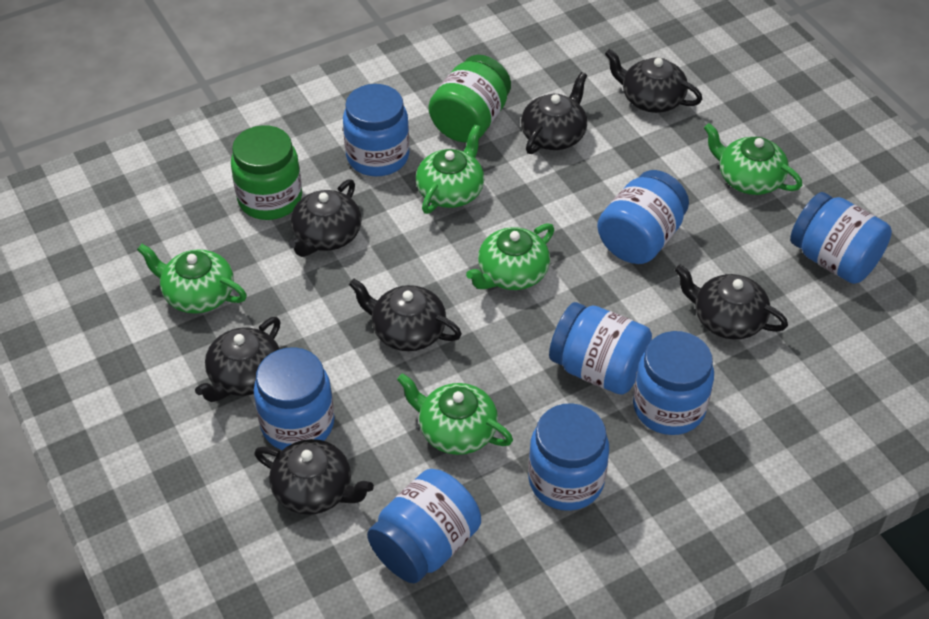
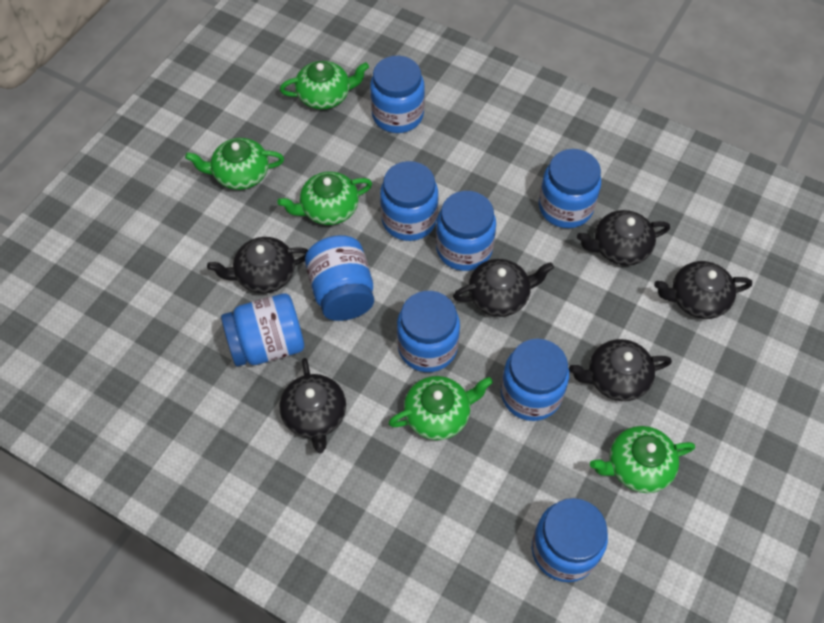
black teapot: [195,317,280,402] [254,439,374,515] [289,179,361,257] [349,279,462,351] [521,72,587,154] [605,49,702,113] [675,265,788,340] = 7 -> [207,237,308,294] [280,358,346,453] [453,259,554,317] [569,339,672,401] [577,210,670,266] [654,261,752,319] = 6
blue jar: [254,347,334,450] [343,84,410,176] [367,469,481,583] [528,403,609,511] [549,302,652,395] [597,170,689,264] [633,331,714,435] [790,192,892,284] = 8 -> [221,293,304,367] [305,235,374,321] [370,56,425,133] [380,161,438,241] [397,291,460,372] [436,191,496,271] [501,339,569,421] [532,498,608,582] [539,149,601,228] = 9
green jar: [231,125,302,220] [429,55,511,143] = 2 -> none = 0

